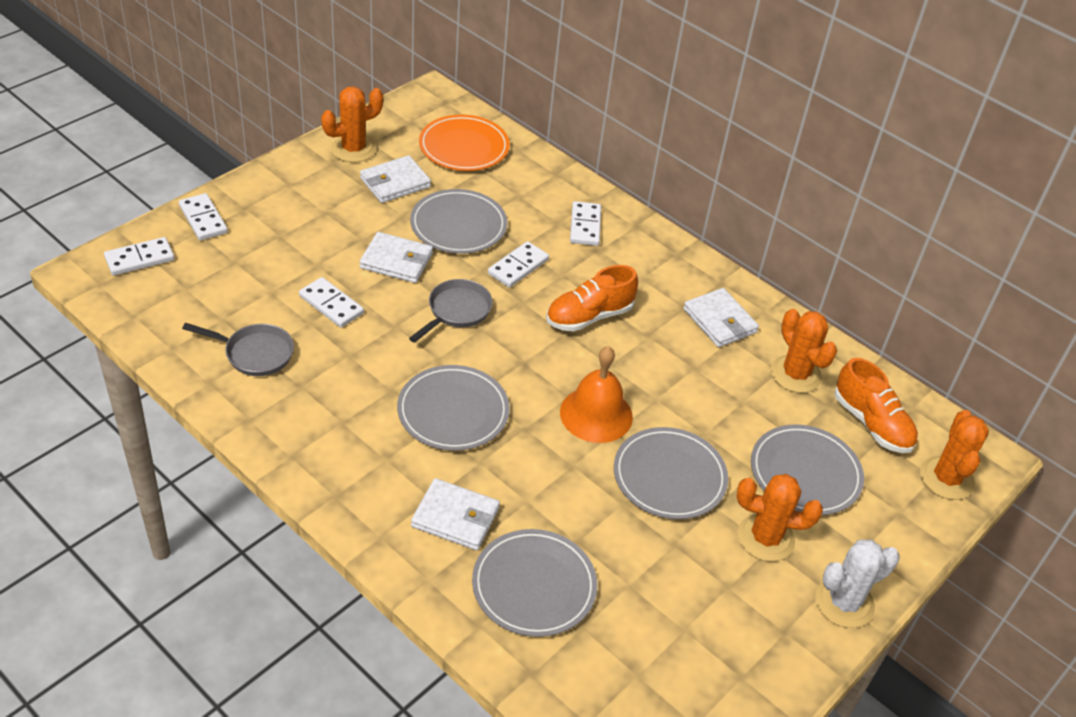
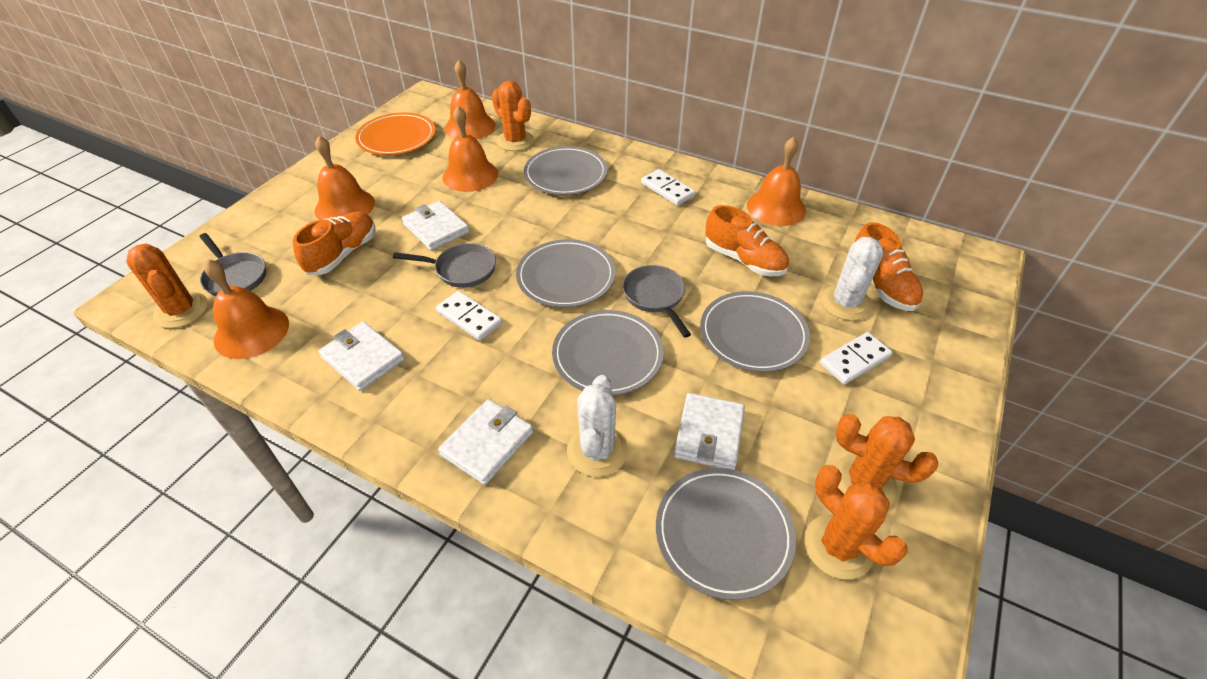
grey pan: [182,323,294,376] [409,279,493,343] = 2 -> [199,233,266,296] [393,243,496,288] [623,265,691,338] = 3
orange bell: [560,346,633,443] = 1 -> [204,259,289,359] [314,136,375,220] [442,106,498,192] [445,60,495,139] [747,137,806,226] = 5
orange shoe: [546,265,638,332] [834,358,918,453] = 2 -> [293,212,376,275] [706,205,789,276] [855,222,924,311] = 3
white cactus: [815,540,900,628] = 1 -> [567,375,628,477] [821,237,883,321] = 2
white domino: [104,237,175,276] [179,193,228,241] [299,277,364,328] [488,241,549,288] [570,201,601,246] = 5 -> [436,291,502,341] [641,169,695,206] [820,332,893,385] = 3

